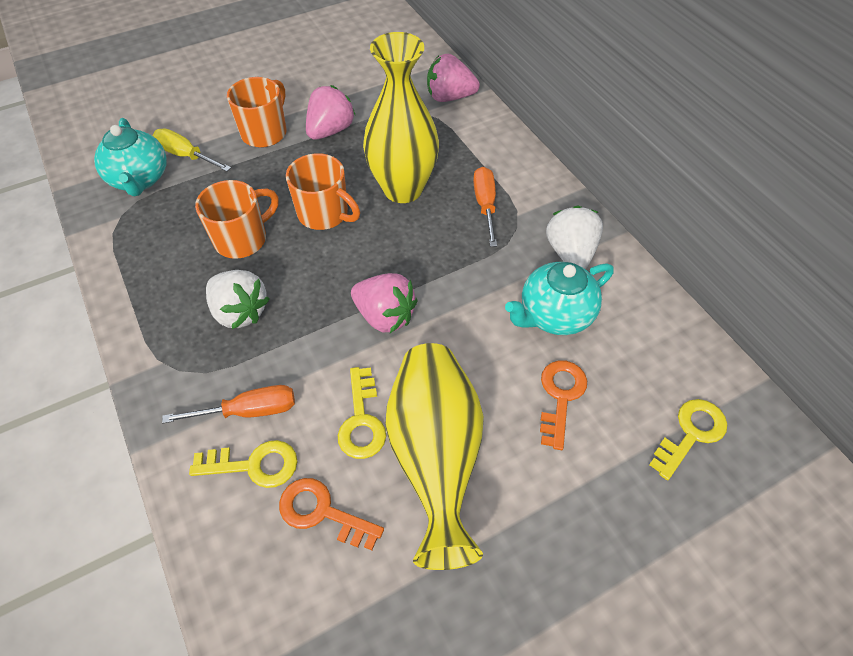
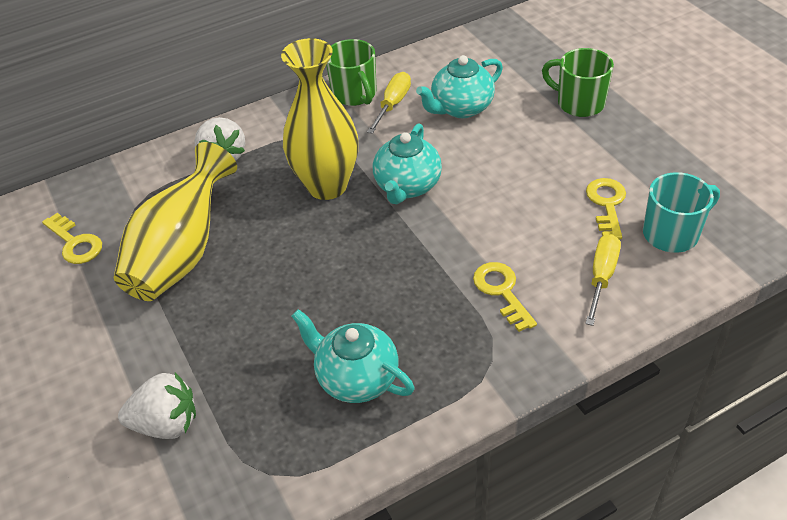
green mug: none = 0 -> [326,39,377,106] [542,48,614,117] = 2
orange key: [279,478,384,550] [540,360,587,450] = 2 -> none = 0
orange mug: [195,180,279,259] [227,77,286,148] [286,153,360,230] = 3 -> none = 0
orange screwdriver: [162,385,295,423] [473,167,497,247] = 2 -> none = 0
pink strawberry: [306,85,355,140] [351,273,417,333] [427,54,480,102] = 3 -> none = 0
turquoise mug: none = 0 -> [643,172,720,253] = 1
turquoise teapot: [94,118,167,196] [505,262,614,335] = 2 -> [291,309,414,403] [373,124,442,204] [416,55,503,118] = 3
yellow screwdriver: [153,128,231,171] = 1 -> [367,72,411,134] [585,234,621,326] = 2

